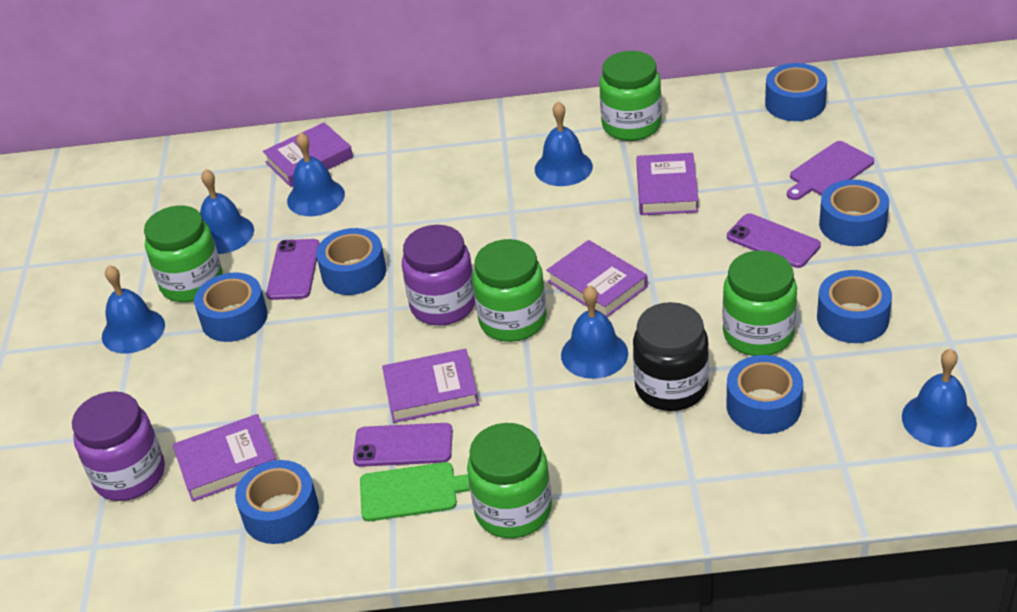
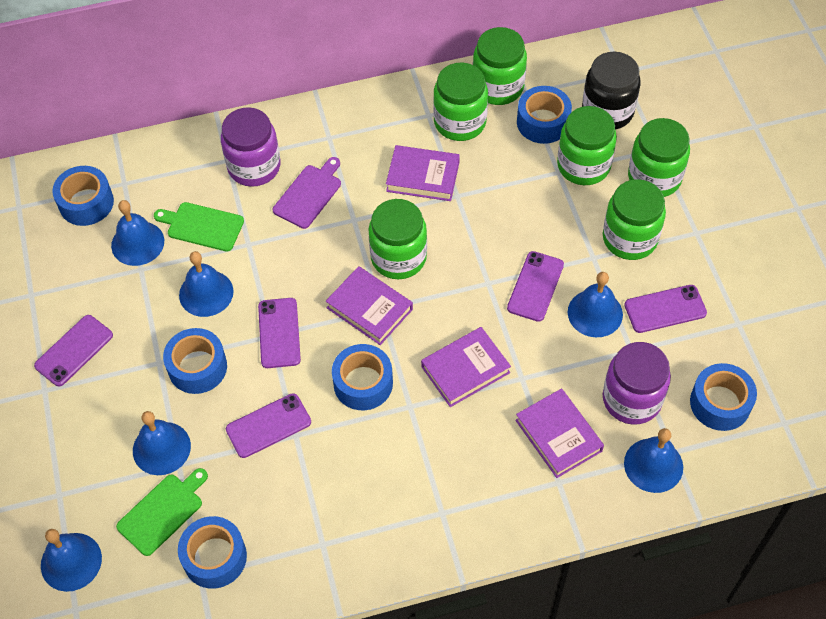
blue tape: [194,272,268,342] [235,460,319,544] [316,228,386,295] [727,355,803,434] [765,63,827,121] [817,270,892,343] [819,179,889,246] = 7 -> [52,166,114,226] [163,328,227,394] [178,516,247,589] [332,344,393,410] [517,86,572,144] [690,363,757,431] = 6
green cutting board: [360,462,470,521] = 1 -> [116,468,208,556] [154,202,244,252] = 2
green jar: [144,205,223,302] [467,423,552,538] [473,239,547,342] [599,51,662,141] [722,251,797,356] = 5 -> [368,199,427,279] [433,63,488,141] [473,27,527,105] [557,106,617,185] [603,179,666,260] [628,118,690,197] = 6
purple book: [173,414,276,502] [263,122,353,187] [382,349,479,423] [546,240,648,317] [636,153,699,215] = 5 -> [326,266,413,345] [386,145,460,201] [421,327,511,407] [515,388,604,478] = 4
purple phone: [266,239,320,300] [353,423,453,467] [727,213,821,268] = 3 -> [34,315,113,386] [226,393,311,458] [258,298,301,368] [507,251,564,322] [624,285,707,333] = 5

